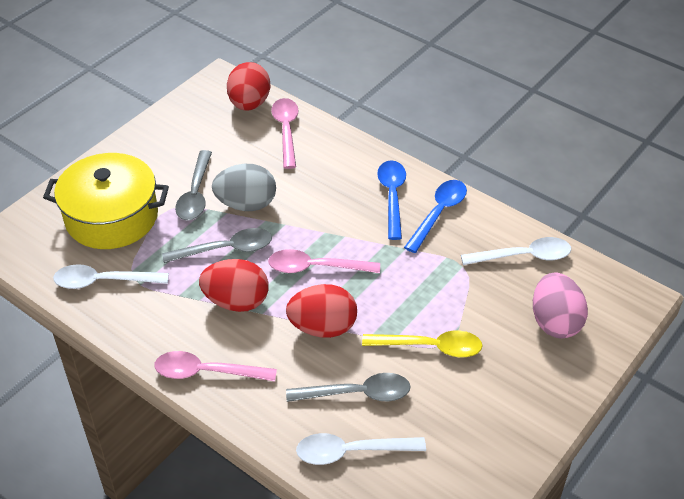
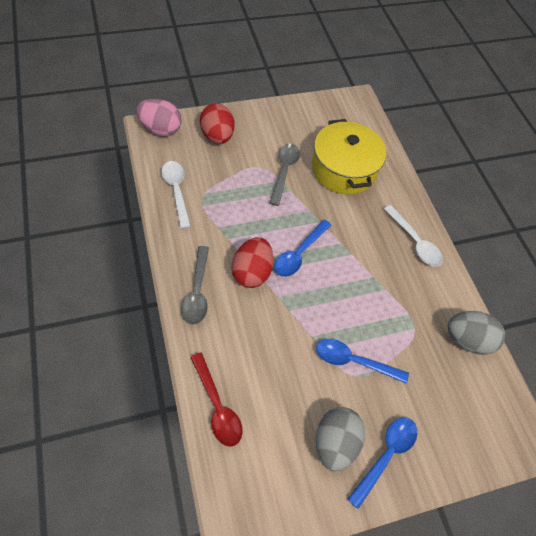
blue spoon: [377,160,406,240] [404,180,467,253] = 2 -> [274,220,331,277] [316,339,409,384] [347,417,417,509] = 3
grey egg: [212,164,276,211] = 1 -> [316,407,365,471] [448,311,505,355] = 2
grey spoon: [162,228,272,263] [175,150,212,220] [286,373,410,402] = 3 -> [181,246,209,325] [269,144,300,206] = 2
pink spoon: [154,351,277,382] [268,249,380,273] [271,98,298,169] = 3 -> none = 0
red egg: [199,259,269,312] [227,62,270,111] [286,284,357,338] = 3 -> [200,103,235,144] [231,237,274,288] = 2
red spoon: none = 0 -> [191,352,243,447] = 1
white spoon: [53,264,169,289] [296,433,426,465] [461,237,571,265] = 3 -> [162,161,191,229] [384,205,443,267] = 2
yellow spoon: [362,331,483,357] = 1 -> none = 0

